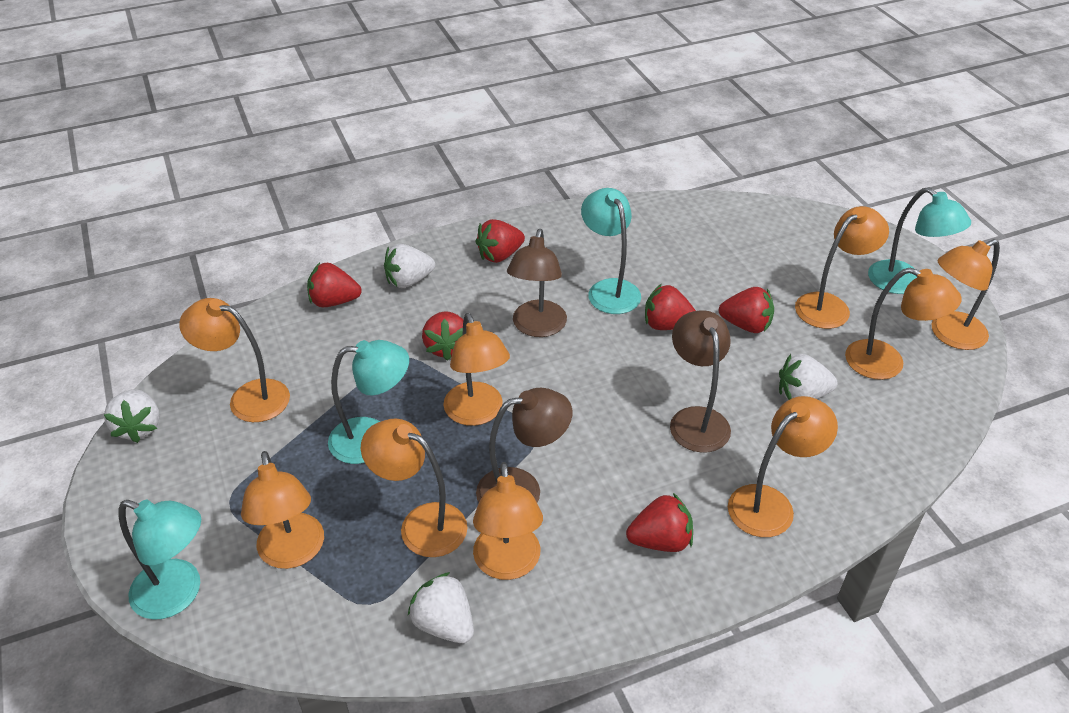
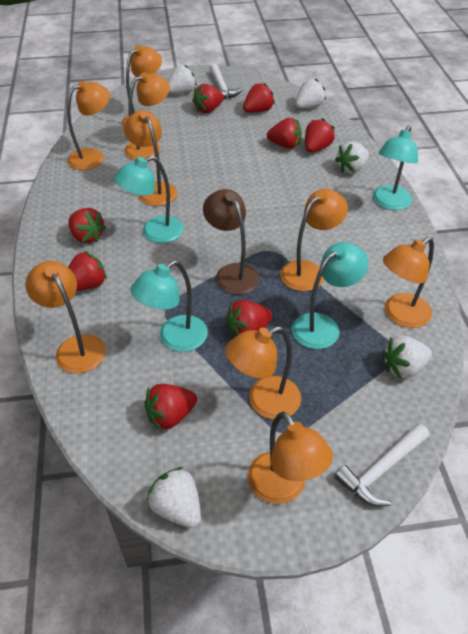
brown lamp: [476,388,572,503] [507,229,567,337] [670,310,731,453] = 3 -> [203,189,260,295] = 1
red strawberry: [307,263,362,307] [422,311,464,361] [475,219,525,263] [626,493,693,552] [645,284,696,330] [719,287,774,333] = 6 -> [68,208,106,243] [68,251,107,291] [145,384,197,431] [192,84,224,113] [226,300,272,337] [243,83,275,113] [267,117,302,149] [305,118,335,153] = 8
white hammer: none = 0 -> [209,64,242,99] [334,423,429,507] = 2
white strawberry: [104,389,160,443] [384,244,435,288] [408,572,474,643] [779,354,837,400] = 4 -> [147,467,201,528] [168,65,197,94] [295,79,326,109] [335,141,369,174] [382,336,432,379] = 5

